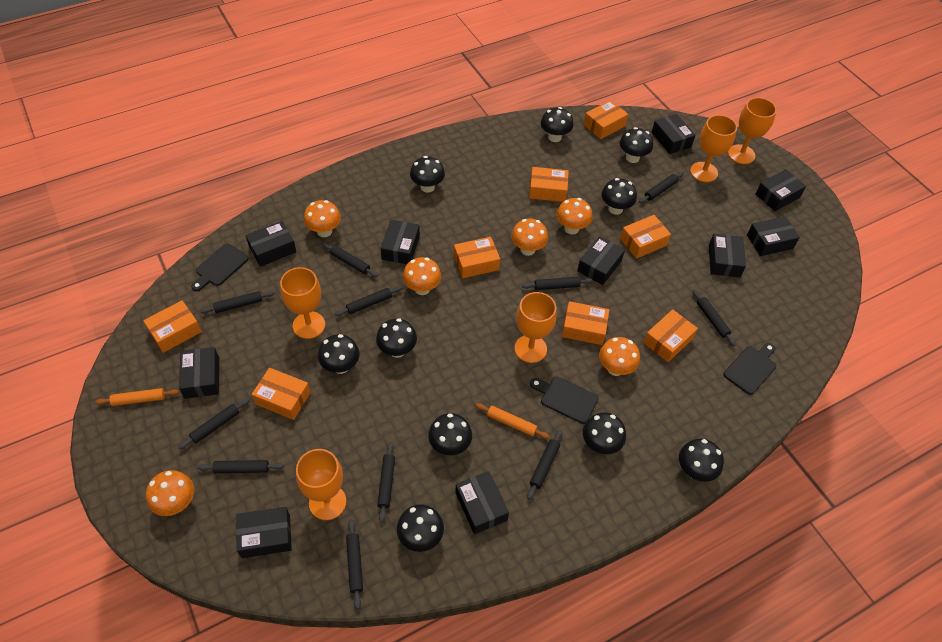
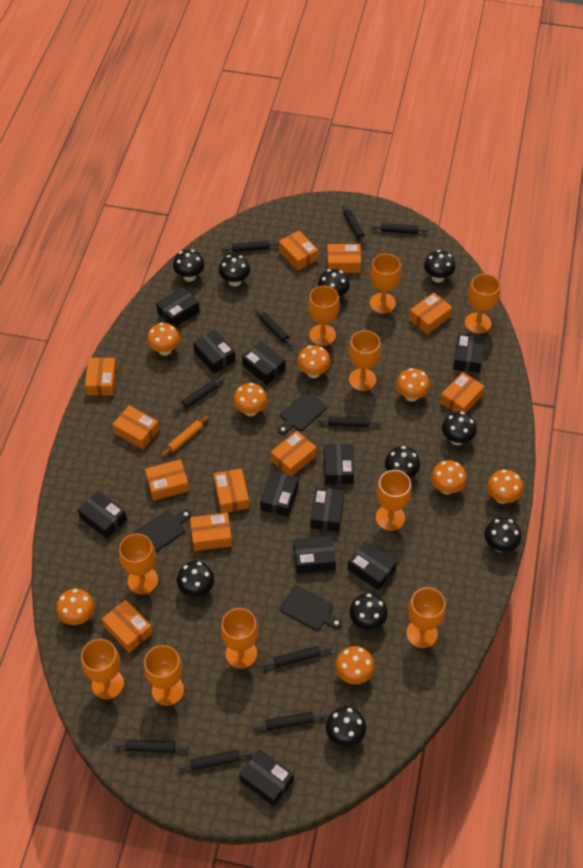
black box: [179,347,219,399] [236,507,292,558] [246,221,296,267] [381,220,420,264] [455,471,509,534] [577,236,625,285] [651,114,696,154] [709,234,746,277] [747,217,800,256] [755,169,806,211] = 10 -> [78,491,127,539] [156,287,200,327] [193,330,235,373] [239,749,294,806] [242,341,285,385] [260,471,298,517] [294,536,336,574] [310,487,344,532] [324,444,354,484] [348,541,397,590] [453,333,485,373] = 11
black rolling pin: [178,398,250,450] [198,460,284,473] [200,291,275,314] [322,242,378,277] [335,286,402,316] [346,519,363,609] [377,442,395,522] [522,277,593,290] [527,429,562,500] [639,172,684,203] [693,289,736,346] = 11 -> [112,739,189,753] [174,377,225,412] [177,750,253,770] [222,241,279,252] [252,712,327,731] [255,308,294,347] [262,645,333,668] [317,416,382,427] [342,204,366,245] [371,223,429,234] = 10
orange box: [143,300,202,353] [252,368,311,420] [454,237,500,278] [529,167,569,202] [562,301,609,345] [584,100,628,139] [620,215,671,259] [643,309,698,362] = 8 -> [85,358,117,396] [102,600,153,653] [112,405,159,449] [145,459,189,501] [190,513,232,551] [214,468,249,513] [271,431,317,476] [279,231,318,271] [327,244,361,273] [409,293,452,334] [440,372,485,413] = 11
orange goblet: [280,267,325,339] [296,449,346,520] [514,292,557,363] [690,115,737,182] [728,97,777,164] = 5 -> [81,639,124,699] [119,533,158,594] [144,645,184,706] [220,608,258,669] [308,286,340,346] [349,330,381,391] [370,254,401,314] [376,470,412,531] [406,587,446,648] [465,273,500,334] = 10
orange mushroom: [146,470,194,516] [304,200,341,237] [403,257,441,295] [511,219,548,256] [556,198,592,234] [599,337,640,376] = 6 -> [56,589,95,625] [147,323,180,356] [233,383,267,416] [297,345,331,378] [335,646,375,684] [396,368,430,402] [431,460,467,495] [487,470,523,504] = 8
orange rolling pin: [95,388,179,406] [476,403,550,439] = 2 -> [161,415,209,457] = 1

